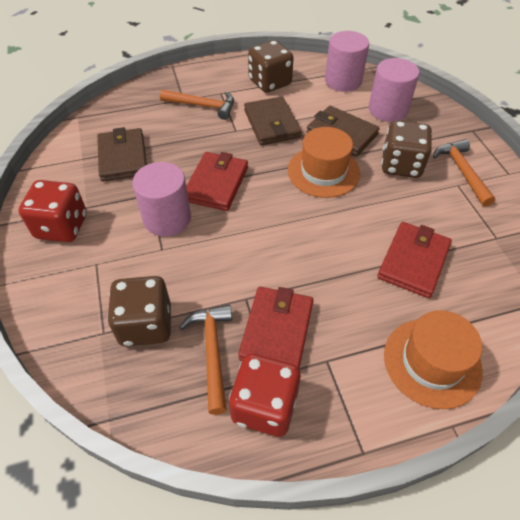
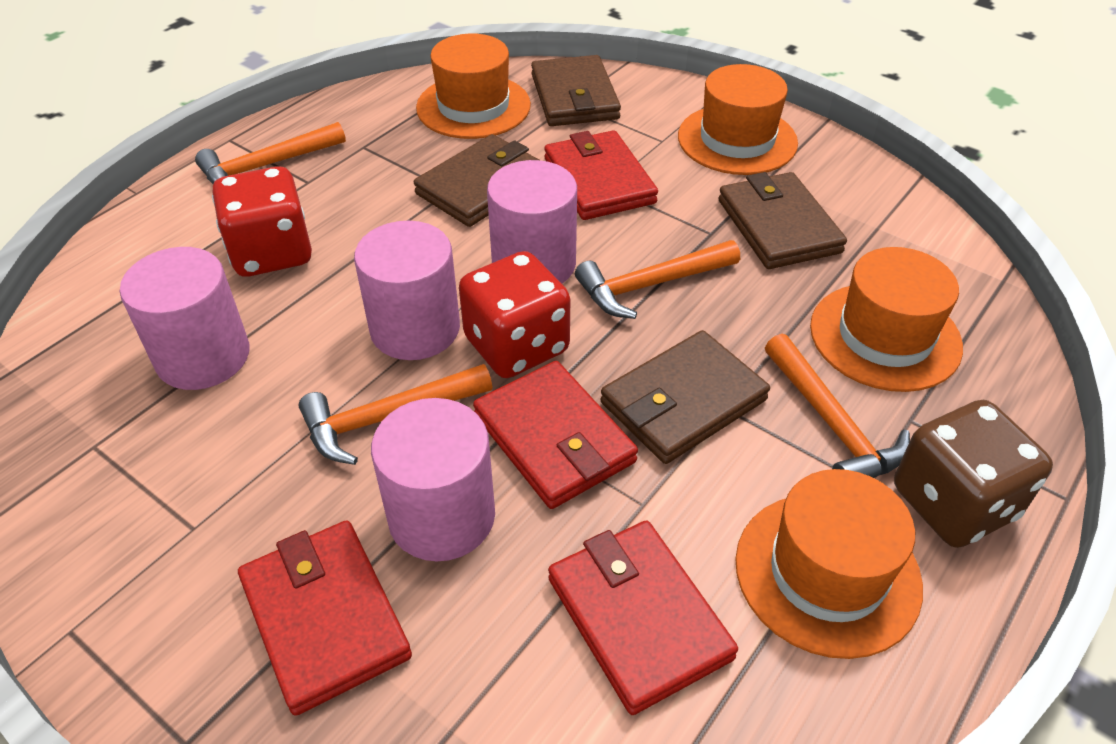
brown dice: [107,276,171,347] [248,40,293,93] [381,120,432,178] = 3 -> [894,400,1053,548] = 1
brown wallet: [97,127,147,182] [244,96,301,145] [307,106,380,157] = 3 -> [414,134,539,227] [531,55,621,126] [601,330,770,464] [718,172,847,269] = 4
orange hammer: [160,89,234,120] [179,305,232,415] [433,139,495,207] = 3 -> [195,122,346,184] [299,364,492,465] [575,240,740,319] [765,334,910,478] = 4
orange hat: [288,127,360,198] [384,310,483,409] = 2 -> [416,33,531,139] [678,64,798,175] [735,469,923,659] [810,247,963,392] = 4
pink cylinder: [132,162,191,236] [325,31,369,92] [369,58,420,122] = 3 -> [120,247,250,390] [354,221,460,360] [371,398,495,561] [487,160,577,283] = 4
red wallet: [186,152,248,211] [238,287,313,368] [377,222,452,298] = 3 -> [238,520,412,716] [473,361,638,509] [544,130,658,220] [548,521,738,715] = 4

